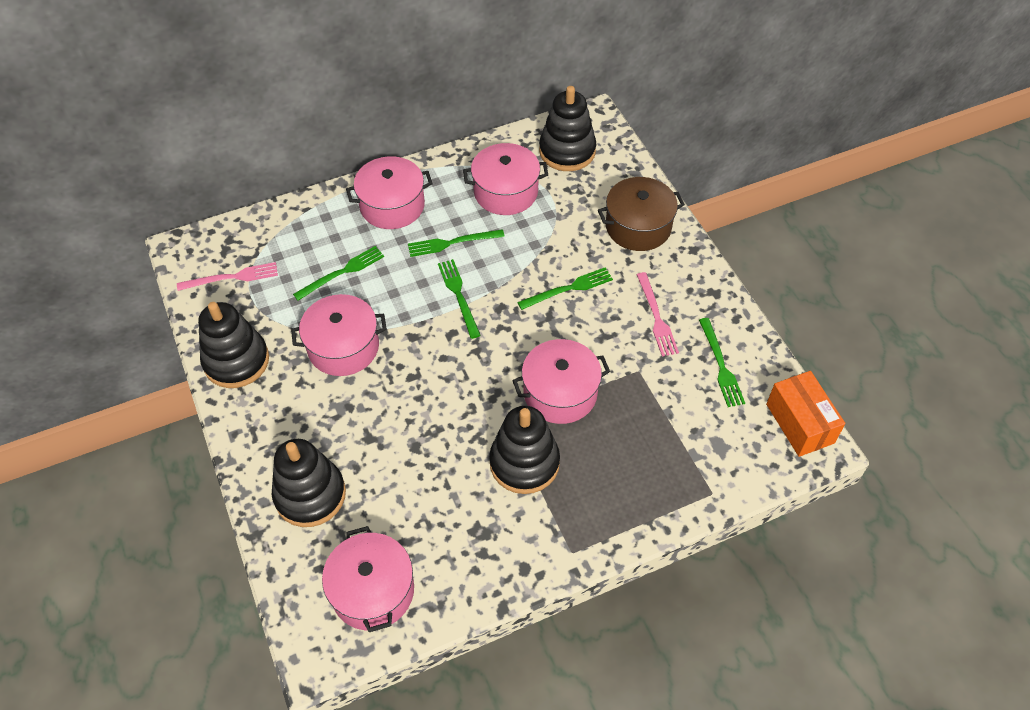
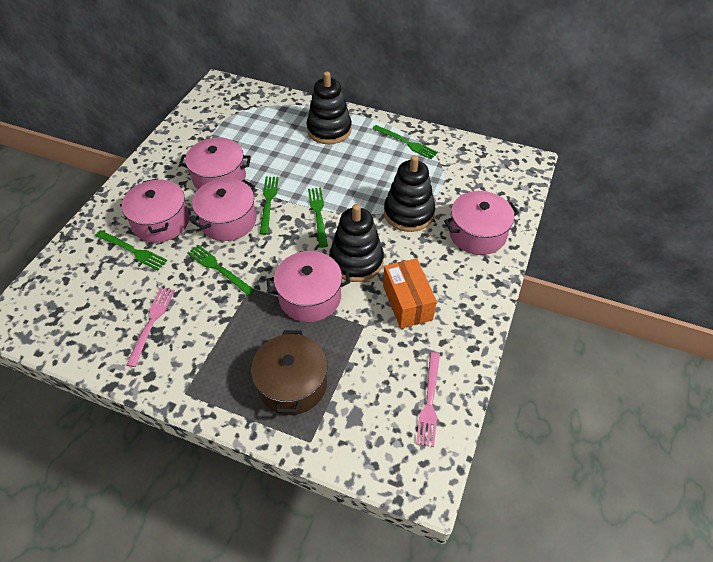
black stacking toy: [198,302,269,388] [272,439,346,527] [489,406,560,494] [539,86,596,171] = 4 -> [306,72,352,144] [329,204,384,282] [384,155,435,232] = 3

